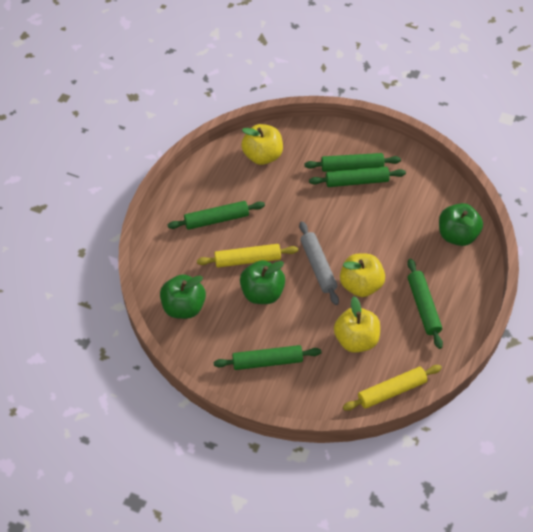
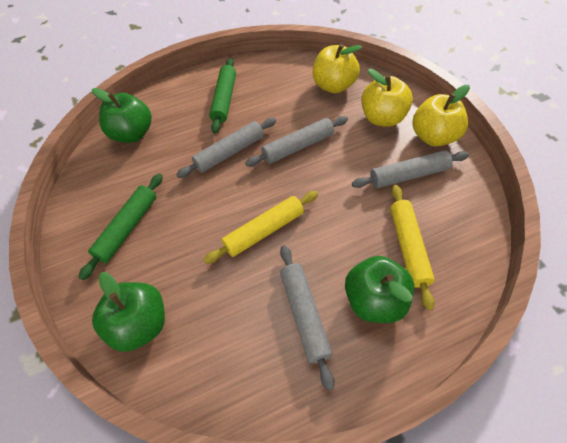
green rolling pin: [168,201,265,230] [214,345,321,370] [305,153,401,172] [309,166,406,187] [407,259,443,349] = 5 -> [79,173,163,280] [209,58,236,133] = 2
grey rolling pin: [299,221,339,305] = 1 -> [176,118,276,178] [245,116,348,167] [280,245,334,391] [352,150,469,188] = 4

